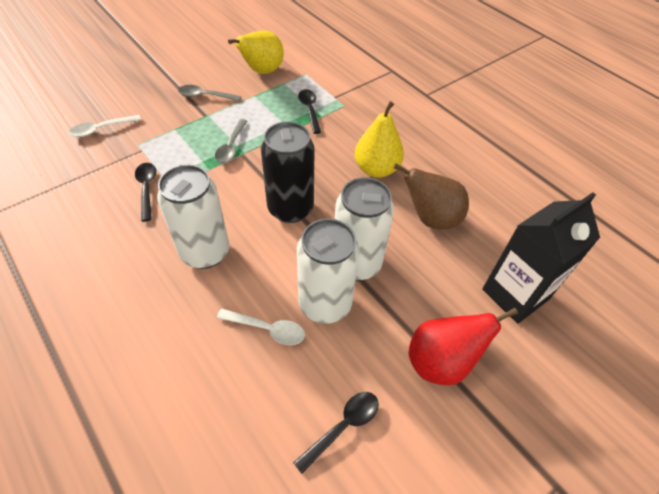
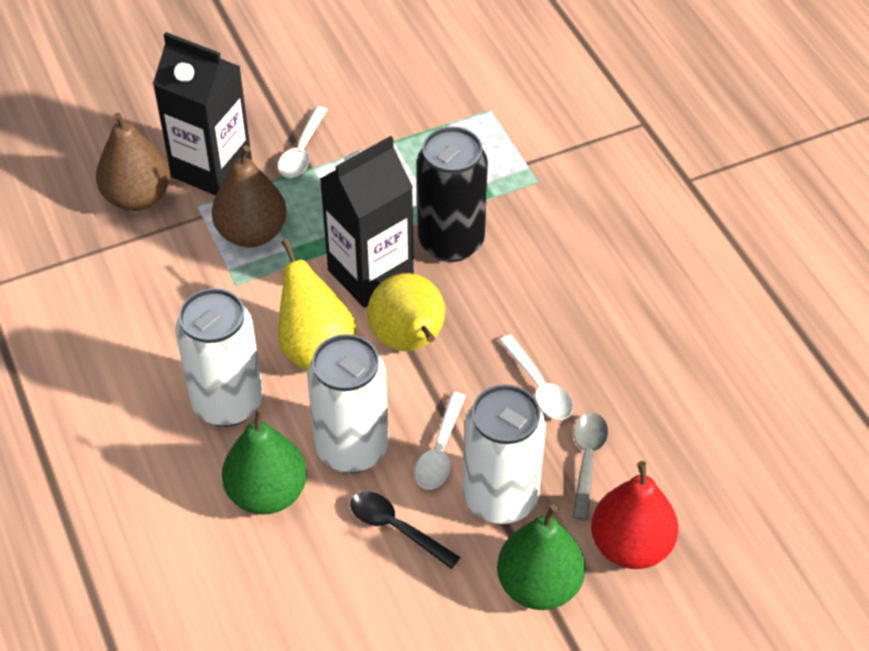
black carton: [482,193,600,323] = 1 -> [153,32,252,196] [320,136,414,308] = 2
black spoon: [135,163,156,221] [293,392,379,474] [298,89,321,134] = 3 -> [350,491,460,569] = 1
brown pear: [394,163,469,230] = 1 -> [96,113,170,211] [212,145,287,247] = 2
green pear: none = 0 -> [222,407,307,515] [497,504,585,610] = 2
grey spoon: [178,85,241,101] [215,119,247,163] = 2 -> [572,413,608,521] = 1
white spoon: [69,115,141,137] [217,309,305,345] = 2 -> [278,106,328,178] [415,392,466,489] [499,335,573,420] = 3

